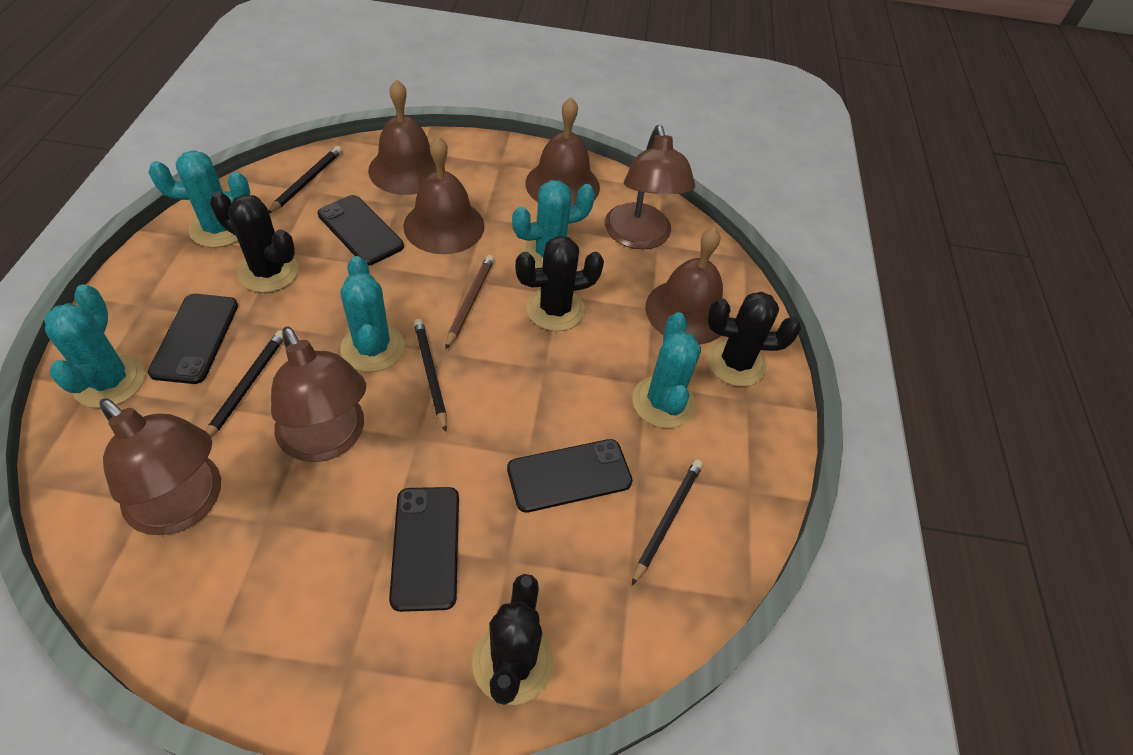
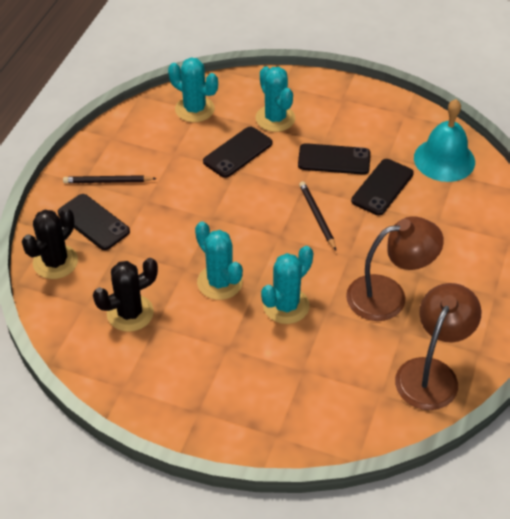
black cactus: [210,192,299,293] [472,574,554,705] [515,236,604,331] [707,292,801,386] = 4 -> [22,208,78,279] [93,258,158,332] = 2
black pencil: [206,330,283,437] [268,146,342,213] [414,319,447,432] [632,459,703,585] = 4 -> [63,175,157,183] [299,181,336,250] = 2
brown bell: [368,79,445,195] [403,136,485,254] [525,97,600,205] [645,227,730,345] = 4 -> none = 0
brown lamp: [100,398,221,535] [271,327,366,462] [605,125,695,250] = 3 -> [346,216,444,321] [395,283,482,410] = 2
brown pencil: [445,255,494,350] = 1 -> none = 0
turquoise bell: none = 0 -> [414,99,475,182] = 1
turquoise cactus: [44,284,145,408] [148,150,250,248] [340,256,405,372] [512,180,595,268] [632,312,701,428] = 5 -> [168,57,218,122] [195,221,243,300] [256,66,295,132] [261,246,313,324] = 4

